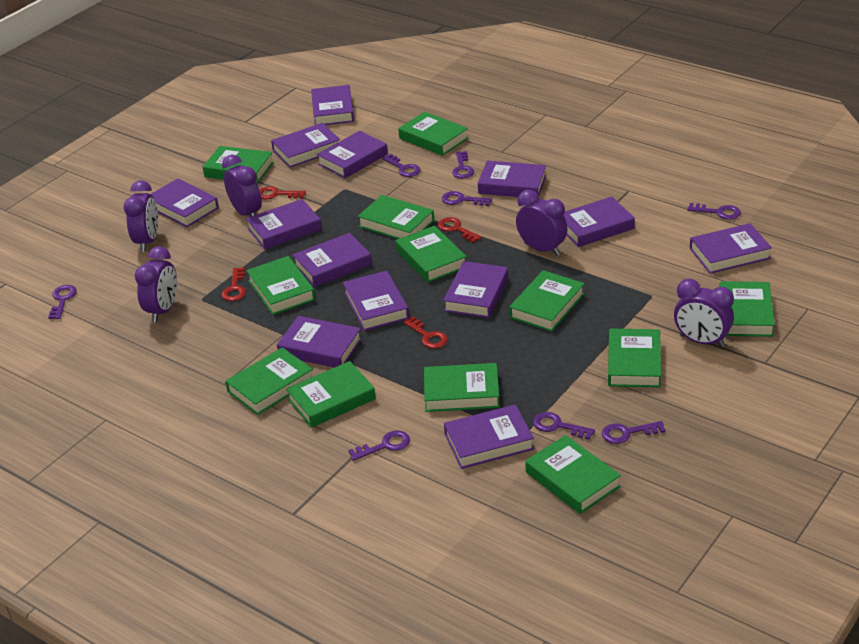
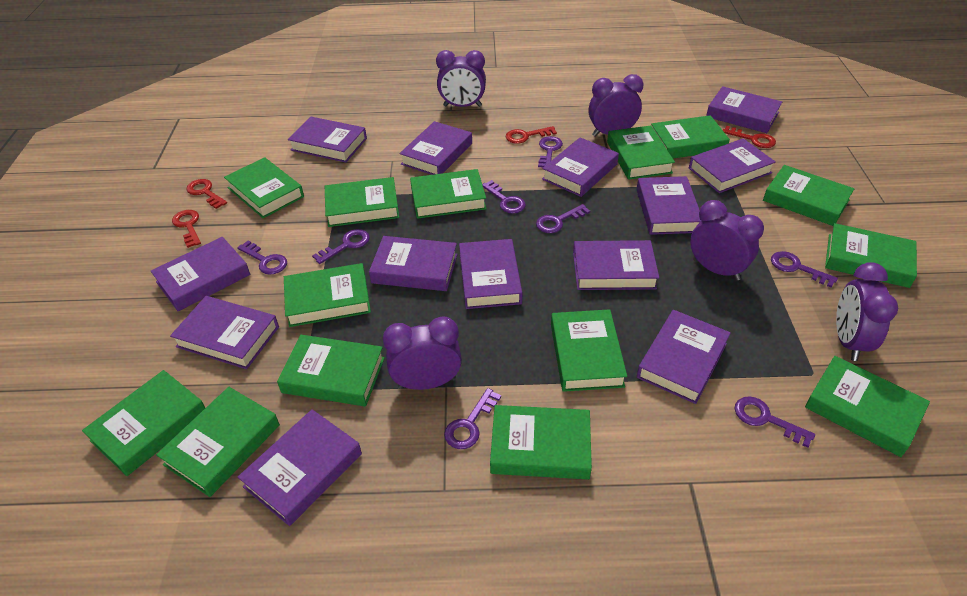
green book: [203,146,274,184] [225,347,313,415] [246,256,316,315] [286,361,376,428] [357,195,434,239] [395,226,467,282] [398,112,468,156] [424,363,500,412] [509,270,585,332] [525,435,621,514] [608,329,661,388] [719,281,775,337] = 12 -> [82,370,205,476] [156,387,280,497] [224,157,304,218] [277,335,385,406] [284,263,371,327] [325,177,399,227] [410,169,487,219] [490,405,592,479] [551,309,627,392] [607,126,675,180] [651,115,730,158] [763,165,854,226] [805,356,930,457] [825,223,917,288] = 14

